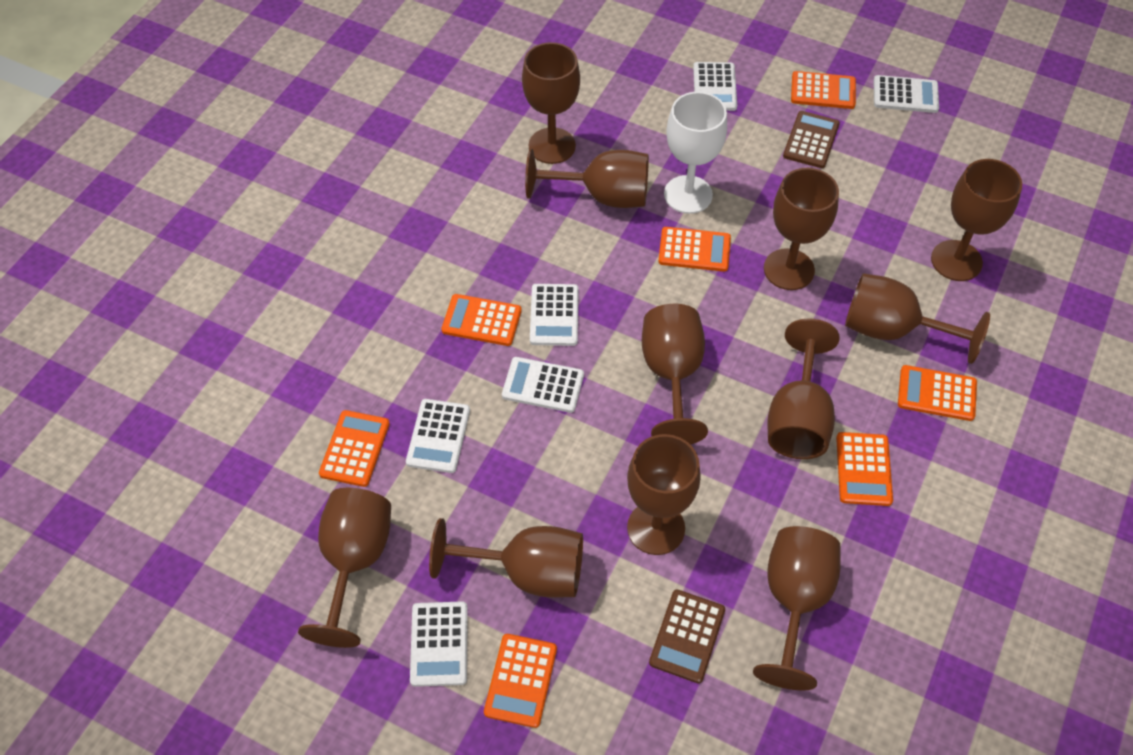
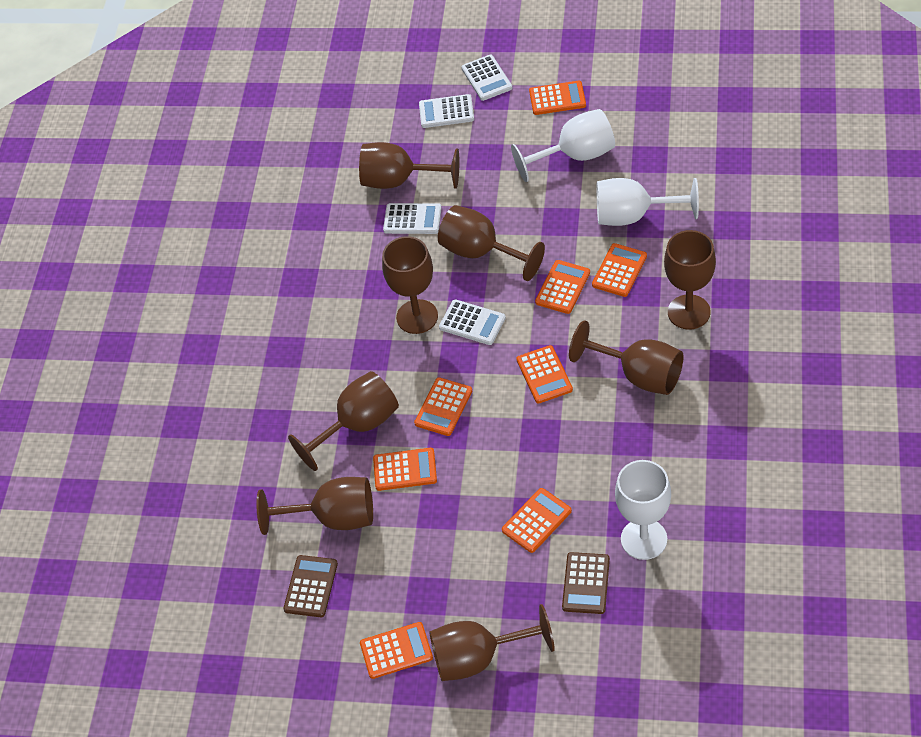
brown goblet: [298,488,391,648] [429,518,583,598] [522,42,580,164] [525,149,649,208] [627,434,701,555] [642,304,708,445] [753,526,841,691] [764,168,839,290] [768,318,840,459] [845,273,990,364] [931,159,1022,281] = 11 -> [256,477,373,535] [288,371,399,471] [359,142,459,189] [382,236,438,334] [429,604,555,681] [438,205,545,281] [569,320,684,395] [664,230,716,330] = 8
orange calculator: [319,410,390,487] [441,294,522,346] [484,634,557,728] [658,227,731,272] [791,71,856,109] [836,432,893,506] [898,365,977,421] = 7 -> [360,622,433,679] [373,448,437,491] [414,377,472,436] [502,488,572,553] [516,345,573,403] [529,81,586,115] [535,260,590,314] [592,243,647,297] = 8
white calculator: [406,399,470,473] [410,601,468,687] [502,357,584,413] [530,284,579,346] [693,62,737,111] [874,75,939,113] = 6 -> [383,203,442,234] [419,94,474,128] [439,299,506,345] [461,55,512,101] = 4
white goblet: [664,92,727,214] = 1 -> [511,109,615,182] [597,178,699,226] [615,460,671,560] = 3

